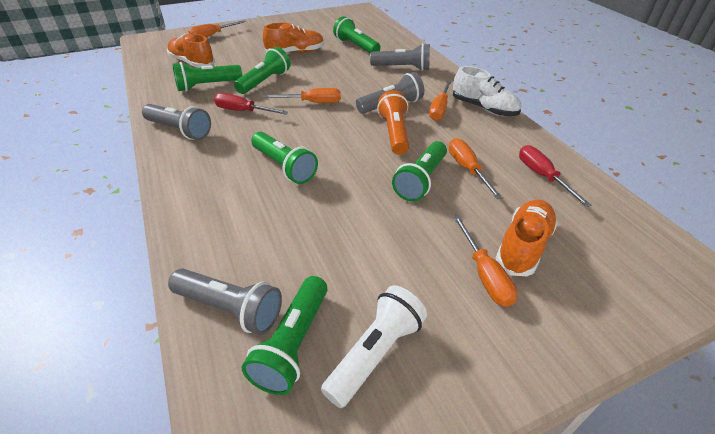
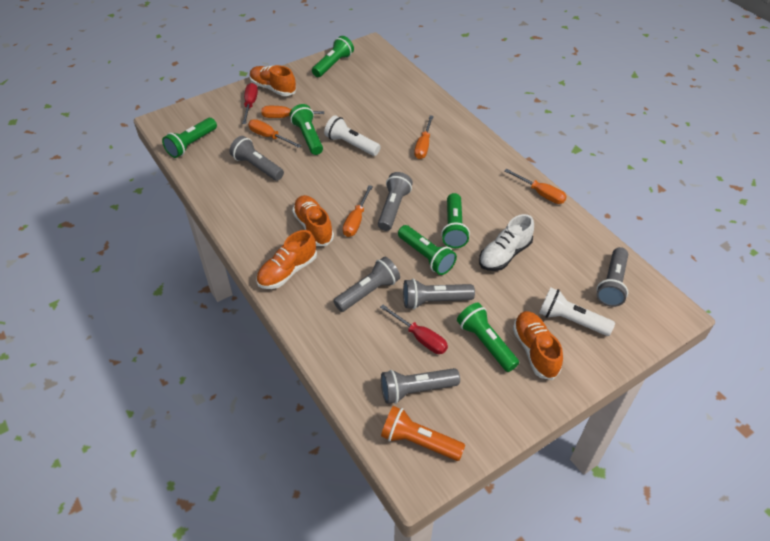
grey flashlight: [142,104,211,140] [168,269,282,335] [356,72,424,114] [370,43,430,71] = 4 -> [229,136,284,181] [333,257,400,312] [378,172,413,231] [381,368,460,404] [403,279,475,309] [596,247,628,307] = 6
orange shoe: [167,34,215,68] [263,23,324,53] [496,199,558,276] = 3 -> [250,65,297,96] [256,230,317,289] [292,195,334,246] [513,311,563,380] = 4
white flashlight: [321,285,427,408] = 1 -> [324,115,381,156] [539,287,615,336] = 2

